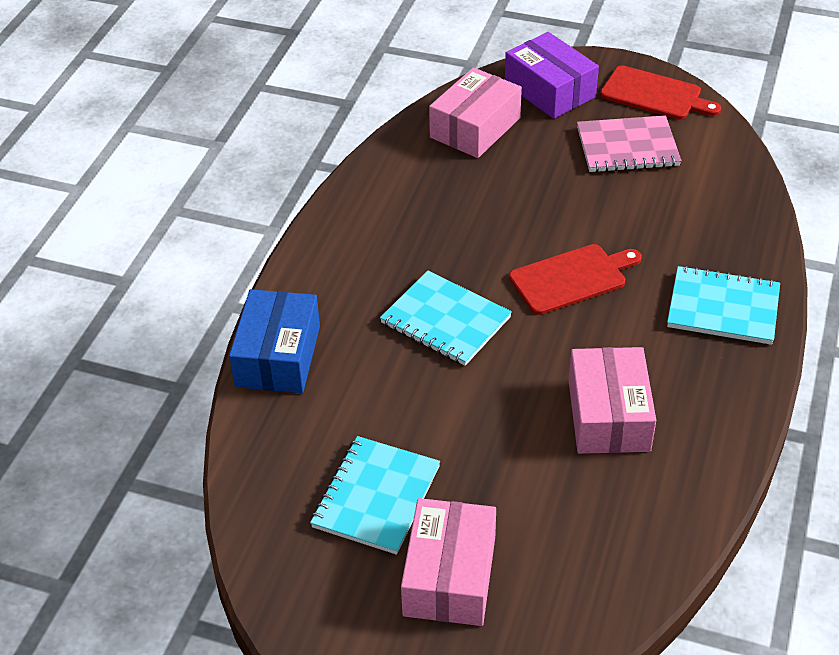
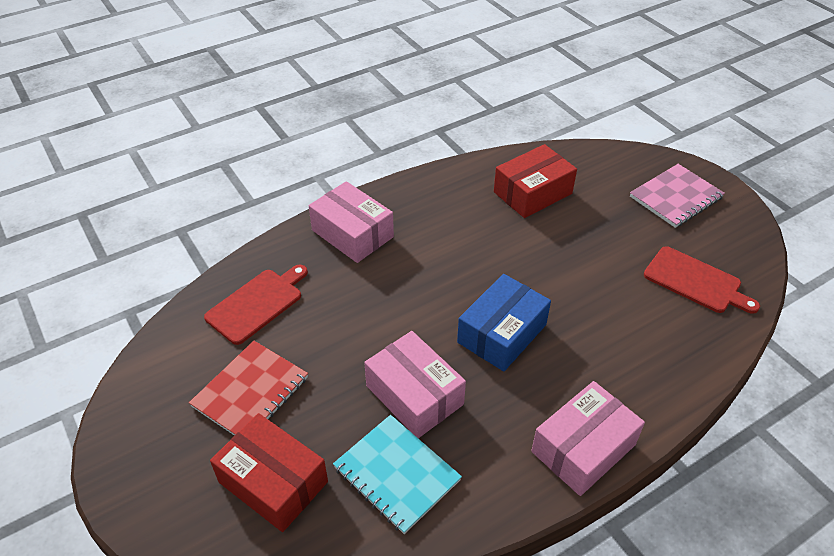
purple box: [505,32,599,119] = 1 -> none = 0
red box: none = 0 -> [210,413,328,532] [494,144,577,218] = 2
red notebook: none = 0 -> [189,341,308,435] = 1
turquoise notebook: [310,436,440,555] [380,271,512,366] [667,266,780,345] = 3 -> [333,415,462,534] = 1

